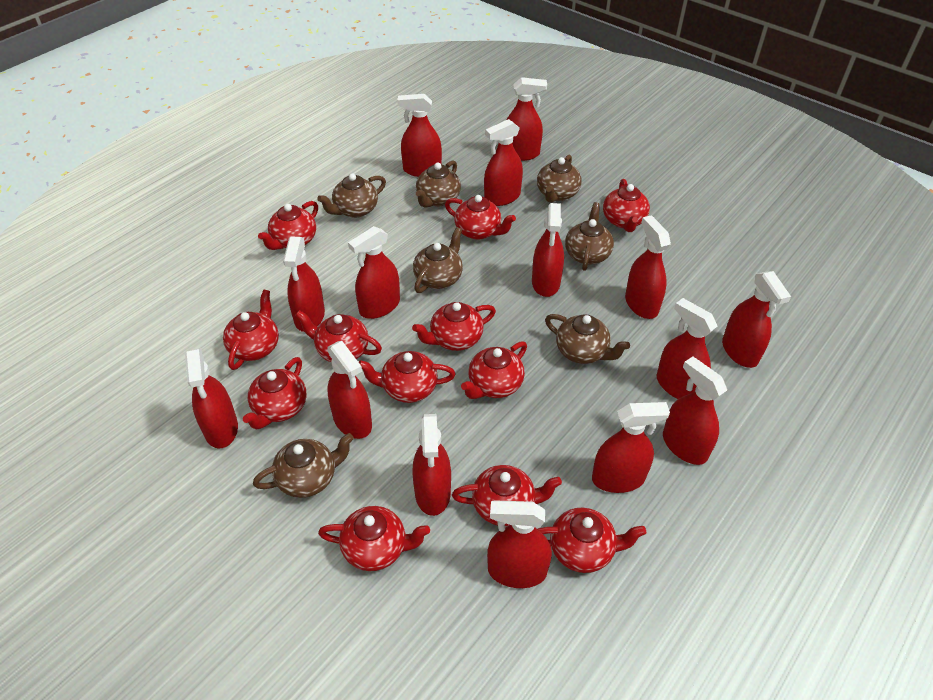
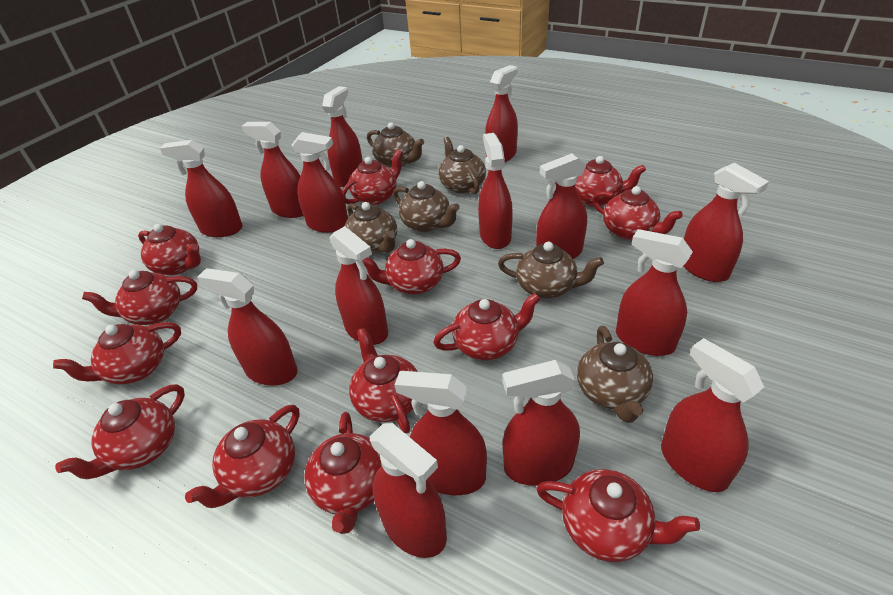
brown teapot: [253,433,354,498] [317,173,386,218] [413,227,463,293] [416,160,461,208] [537,155,582,203] [545,314,630,364] [565,202,614,271] = 7 -> [344,202,397,254] [367,122,424,168] [393,181,460,232] [438,137,486,194] [498,242,604,299] [577,326,653,423] = 6
red teapot: [223,290,279,370] [243,357,307,430] [258,201,318,250] [295,310,382,363] [318,506,430,571] [359,351,456,403] [412,302,496,351] [445,195,516,240] [452,465,562,526] [461,341,527,399] [538,508,646,573] [603,179,650,232] = 12 -> [53,322,181,384] [55,384,185,479] [82,270,197,325] [138,224,201,275] [185,405,299,508] [304,412,382,534] [342,149,403,205] [349,328,418,434] [362,239,461,294] [433,293,540,360] [536,469,700,562] [555,156,646,207] [592,186,683,240] = 13

